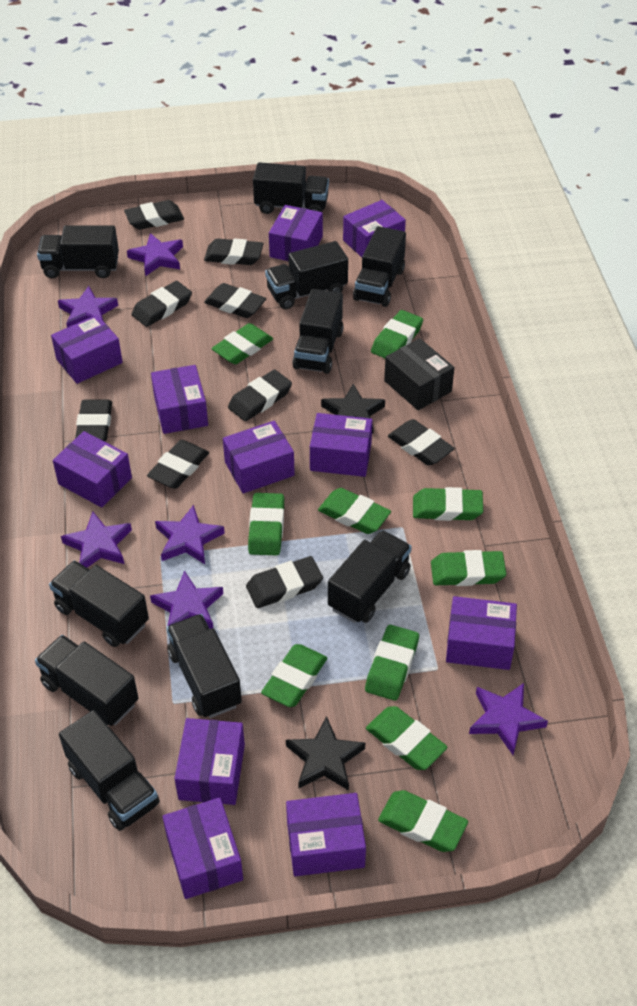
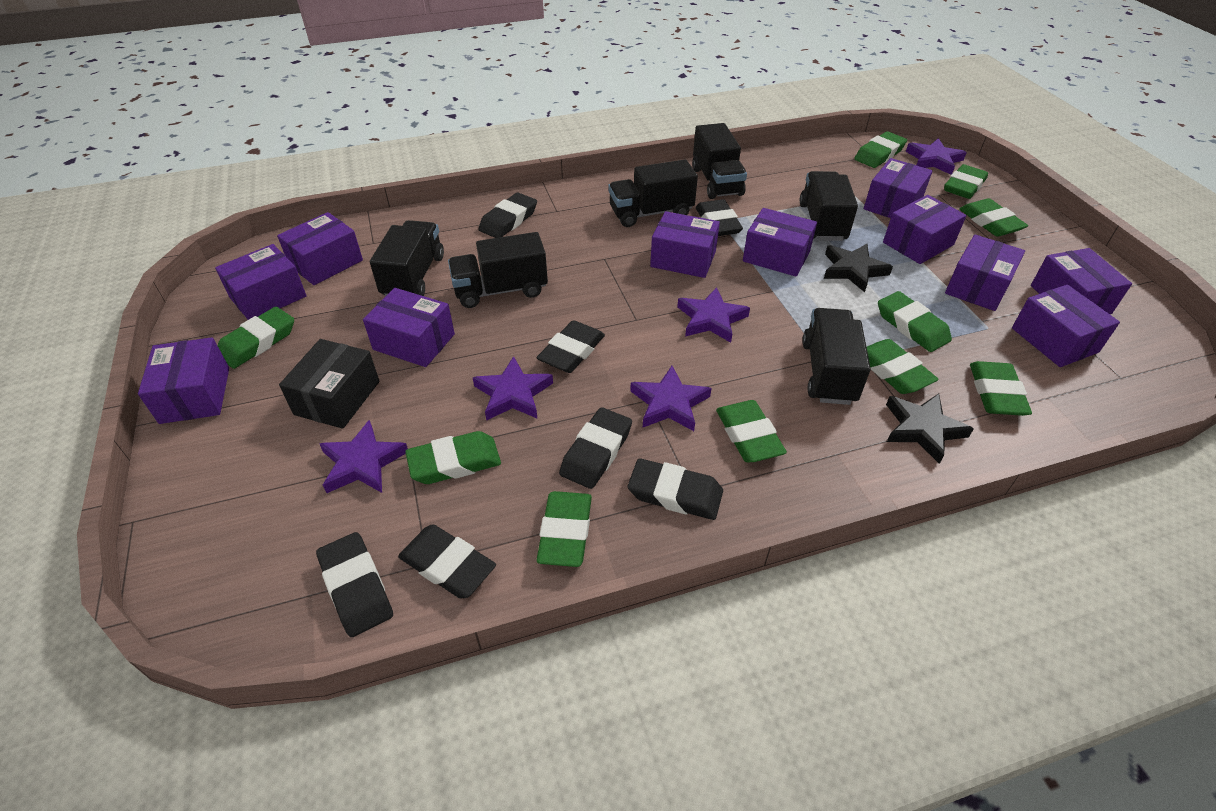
black eraser: [75,400,112,442] [124,200,184,230] [132,281,192,327] [147,440,209,489] [204,238,264,265] [204,283,266,318] [228,369,292,421] [246,556,323,608] [388,419,455,466] = 9 -> [316,532,393,637] [398,524,496,599] [479,192,537,238] [537,320,605,373] [559,407,632,489] [628,458,723,520] [696,199,743,236] = 7
black truck: [35,635,138,726] [37,225,119,278] [49,561,149,647] [59,710,160,831] [166,614,242,718] [253,162,329,214] [265,241,348,309] [292,289,343,374] [328,530,412,623] [353,226,406,307] = 10 -> [370,220,444,297] [448,232,548,308] [608,159,698,227] [692,123,747,199] [800,171,858,241] [802,308,871,405] = 6
purple star: [58,286,118,328] [61,511,132,568] [127,233,183,276] [150,570,224,629] [155,505,225,564] [469,683,548,755] = 6 -> [319,420,408,493] [473,356,553,421] [630,366,711,431] [677,287,750,343] [906,138,967,175] = 5

